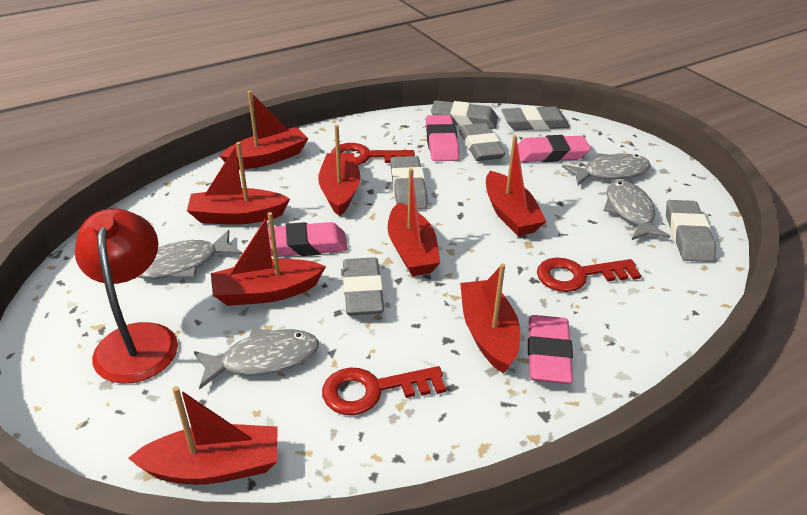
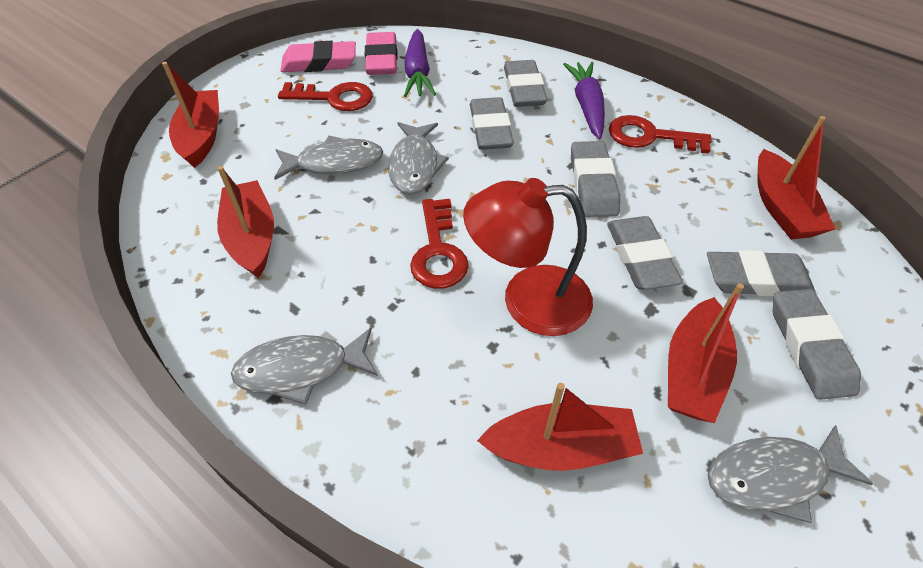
pink eraser: [268,222,348,257] [426,115,459,161] [518,135,591,162] [528,315,573,384] = 4 -> [280,41,356,72] [365,32,398,75] = 2
purple carrot: none = 0 -> [404,29,436,97] [563,62,605,139] = 2
red boat: [128,386,277,485] [187,142,290,225] [211,212,326,306] [220,91,309,170] [318,125,360,216] [388,168,440,276] [460,263,521,373] [486,135,547,236] = 8 -> [162,62,219,168] [217,166,274,278] [477,383,643,471] [668,283,744,423] [757,116,835,239] = 5

